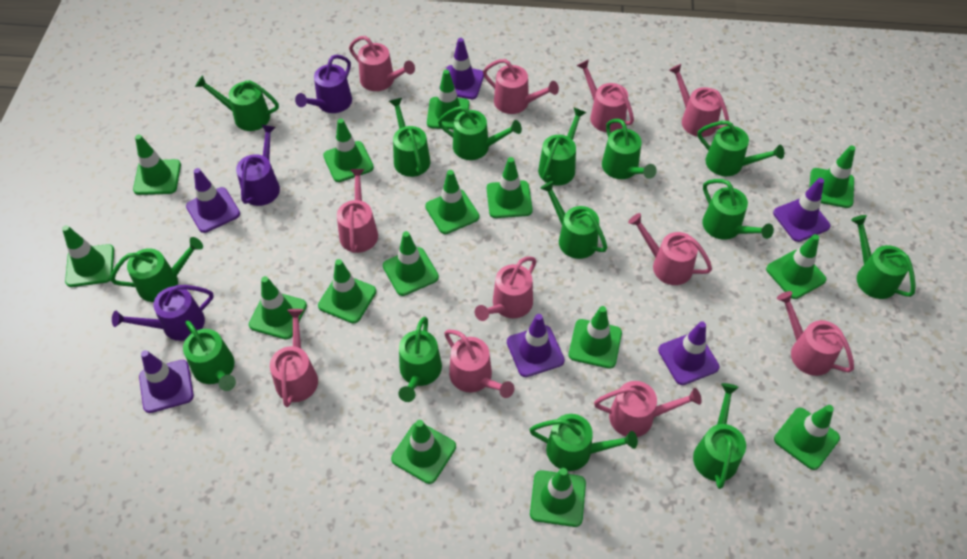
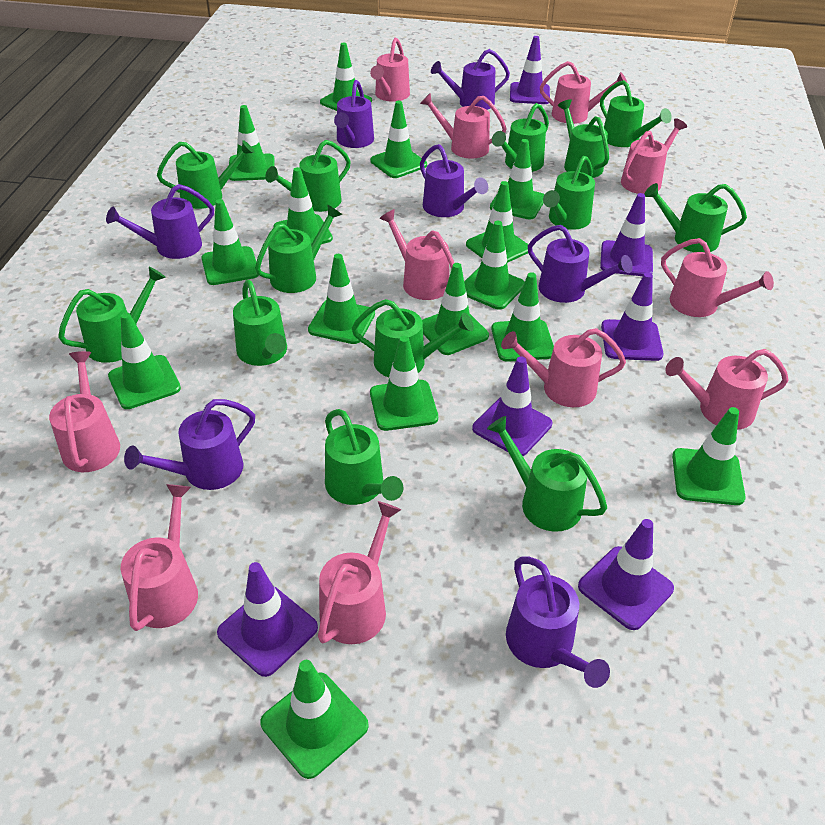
green watering can: [110,237,203,302] [183,321,236,391] [195,75,279,131] [389,98,430,177] [398,317,442,402] [438,106,522,160] [529,414,638,471] [538,107,587,186] [540,181,607,259] [602,119,657,179] [693,383,746,489] [698,121,784,176] [702,179,774,240] [851,215,916,299] = 14 -> [58,266,166,363] [157,140,255,209] [233,280,287,366] [255,205,342,293] [265,140,351,212] [325,409,403,505] [352,299,474,377] [487,416,607,532] [492,103,549,172] [543,156,595,230] [558,99,609,178] [600,80,672,147] [644,183,747,252] = 13
purple watering can: [112,285,214,341] [236,125,280,206] [295,55,352,113] = 3 -> [106,184,214,259] [124,399,255,490] [334,80,374,148] [420,144,488,217] [431,49,510,110] [506,557,610,688] [528,225,633,303] = 7

